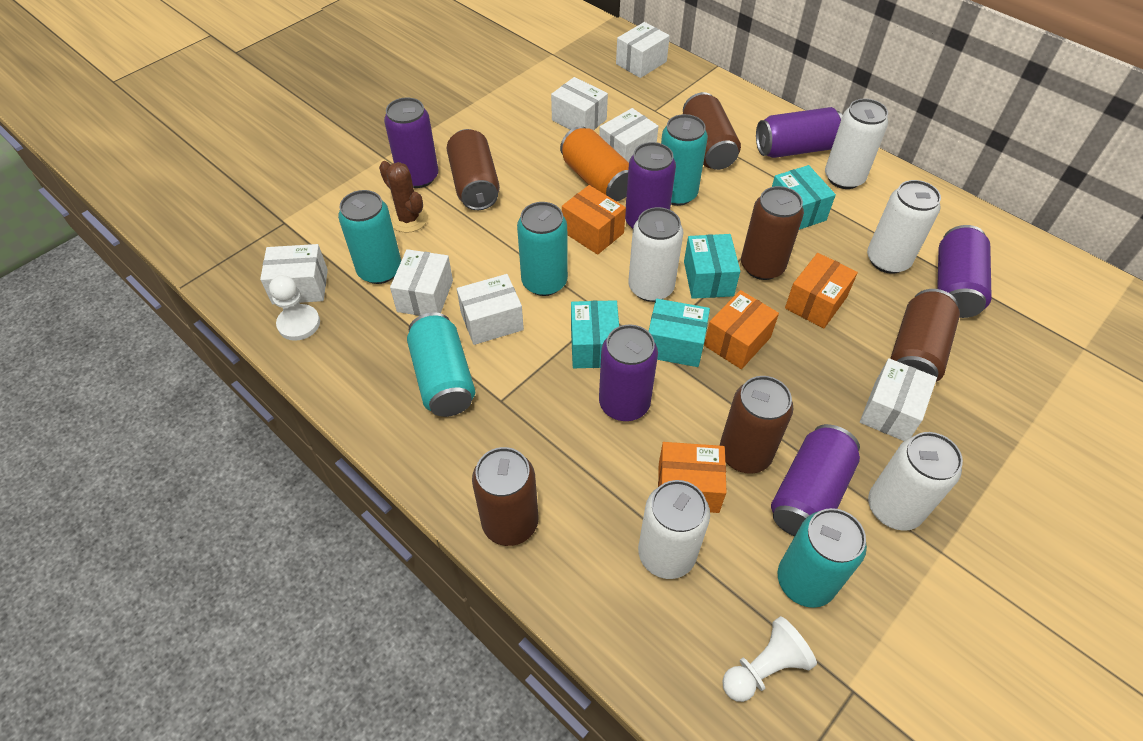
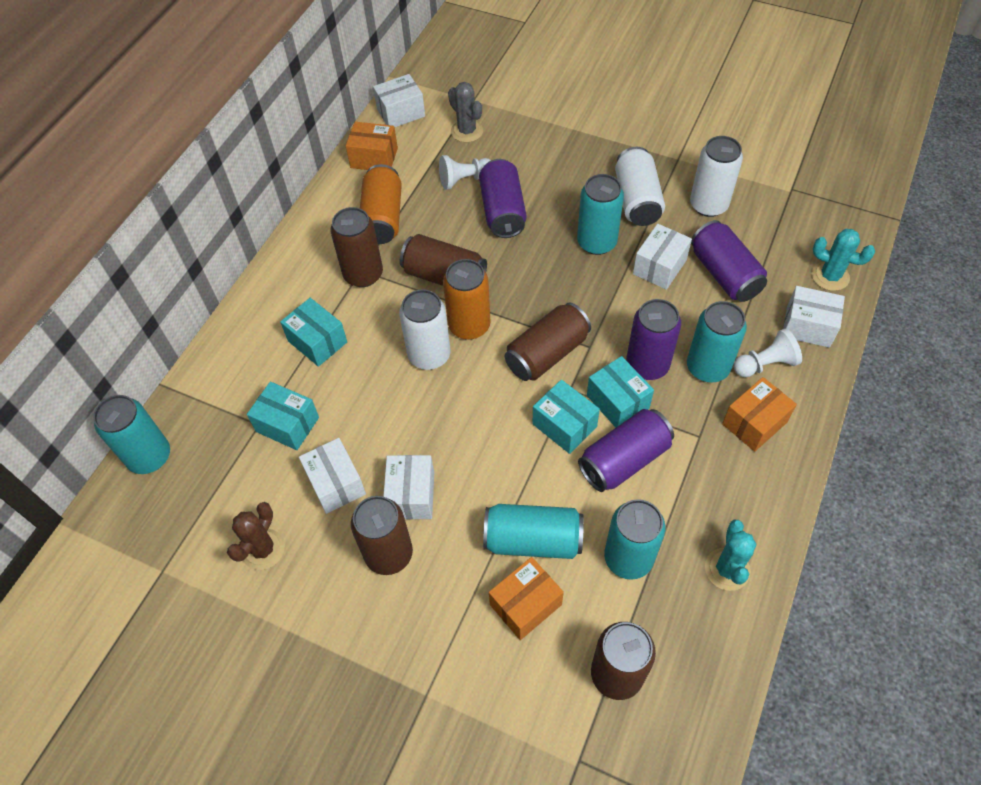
brown can: [447,129,500,210] [472,447,538,546] [683,92,741,170] [720,376,794,474] [741,186,804,280] [890,289,960,382] = 6 -> [330,207,383,287] [351,496,413,575] [400,234,487,286] [505,302,591,381] [591,622,656,700] = 5
grey cactus: none = 0 -> [448,82,483,143] = 1
orange box: [562,185,626,255] [658,442,727,513] [704,290,779,369] [785,253,858,328] = 4 -> [346,122,398,170] [489,557,564,640] [722,377,797,452] = 3
orange can: [560,126,629,201] = 1 -> [360,164,402,244] [443,259,491,340] = 2
purple can: [384,98,438,188] [599,324,658,421] [625,142,676,229] [756,107,843,158] [771,424,860,537] [937,225,992,318] = 6 -> [479,159,527,238] [578,409,674,492] [626,299,681,380] [691,220,767,302] = 4
turquoise cactus: none = 0 -> [705,520,756,591] [812,229,875,291] = 2
white box: [260,244,328,304] [390,249,453,316] [457,274,524,345] [551,77,608,130] [599,108,658,162] [616,22,670,78] [860,358,937,441] = 7 -> [299,438,366,514] [373,74,425,127] [383,455,434,519] [633,224,692,290] [783,286,845,348] = 5
white can: [628,207,683,302] [638,480,710,579] [825,99,888,189] [867,180,941,274] [868,432,963,531] = 5 -> [399,289,451,370] [615,147,665,226] [690,136,743,217] = 3

